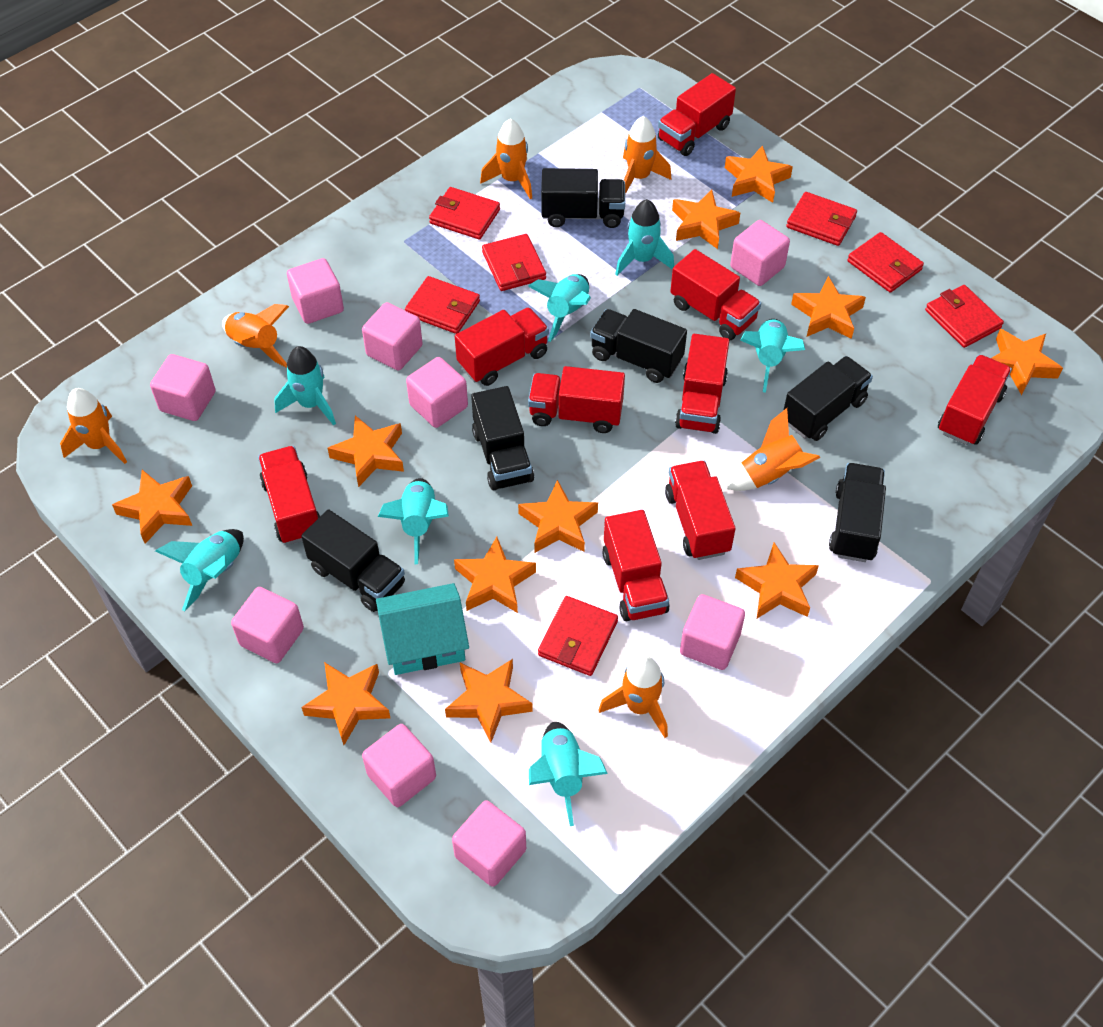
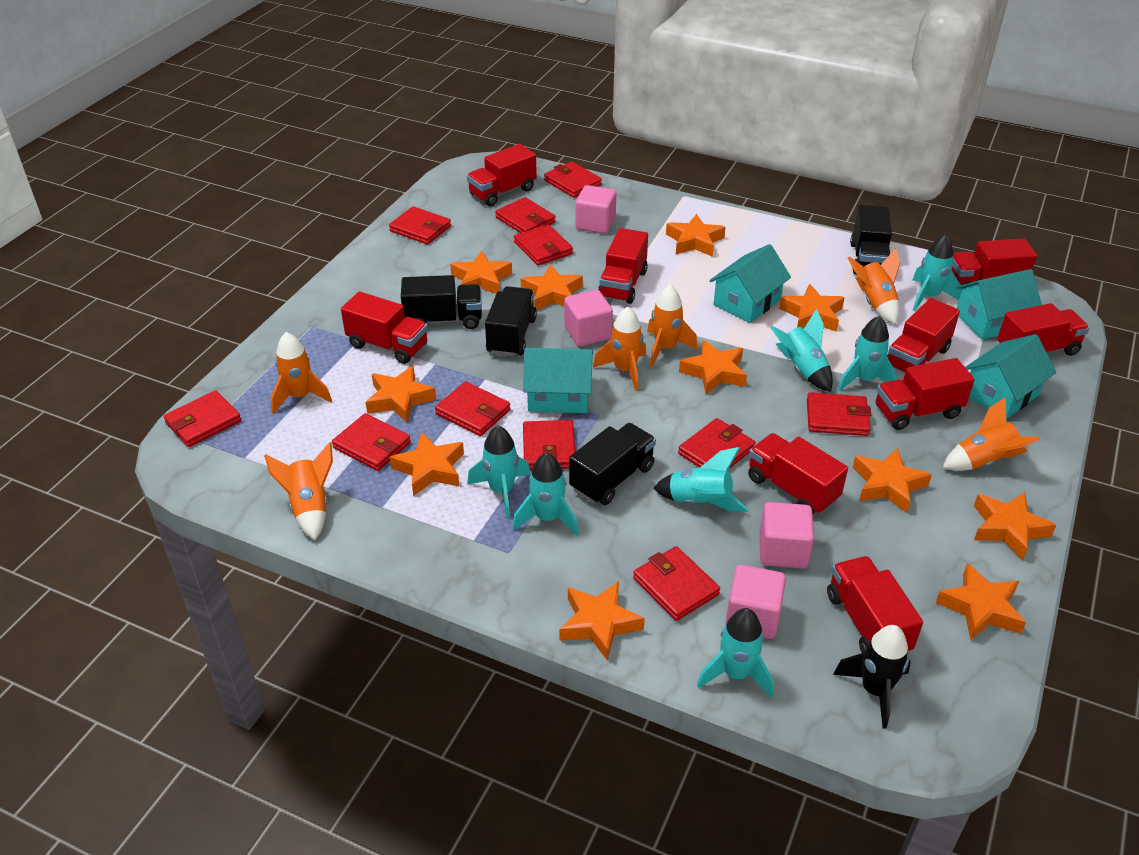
black rocket: none = 0 -> [833,625,911,728] = 1
black truck: [301,509,405,612] [471,386,534,490] [541,168,625,228] [590,309,687,383] [783,356,873,441] [829,463,886,562] = 6 -> [401,275,482,329] [485,286,537,357] [569,423,656,505] [850,205,892,274] = 4
pink cube: [150,354,216,421] [231,587,304,663] [287,258,344,324] [362,302,423,371] [362,724,436,807] [406,357,468,428] [452,800,526,887] [680,594,745,670] [730,220,790,286] = 9 -> [564,290,613,346] [576,185,616,234] [725,565,786,639] [759,502,814,569] = 4
red wallet: [405,276,480,334] [429,187,500,240] [482,234,546,291] [538,596,618,676] [786,192,857,246] [847,232,924,293] [925,285,1004,348] = 7 -> [163,390,241,447] [332,413,411,471] [389,206,451,244] [435,381,511,436] [495,197,556,233] [514,224,573,266] [523,420,576,470] [544,161,602,198] [633,546,720,621] [678,418,756,469] [807,392,871,436] = 11
turquoise house: [376,583,469,675] = 1 -> [523,348,593,413] [709,244,791,323] [956,269,1042,340] [965,334,1056,419] = 4

